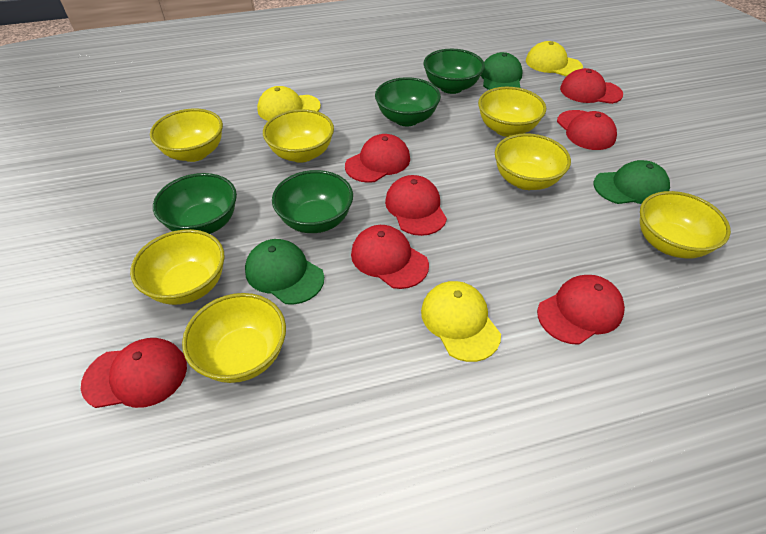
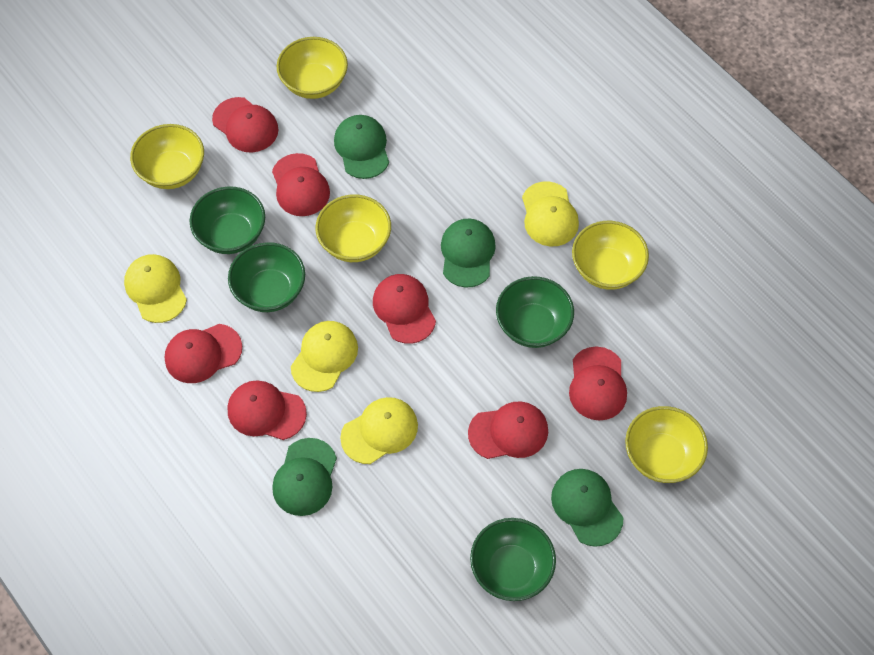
green cap: [245,239,324,305] [481,52,523,90] [594,160,670,204] = 3 -> [272,438,337,516] [334,115,389,179] [441,219,496,288] [551,469,623,547] = 4
yellow bowl: [130,229,225,305] [150,108,223,162] [182,293,286,383] [263,109,334,163] [478,87,546,137] [495,133,571,190] [640,191,731,258] = 7 -> [130,124,204,189] [277,37,348,99] [315,194,391,262] [572,221,649,290] [625,406,708,483] = 5
yellow cap: [257,86,321,121] [421,281,501,362] [526,41,583,76] = 3 -> [124,254,187,323] [291,321,358,392] [340,397,418,464] [522,181,579,247] = 4

